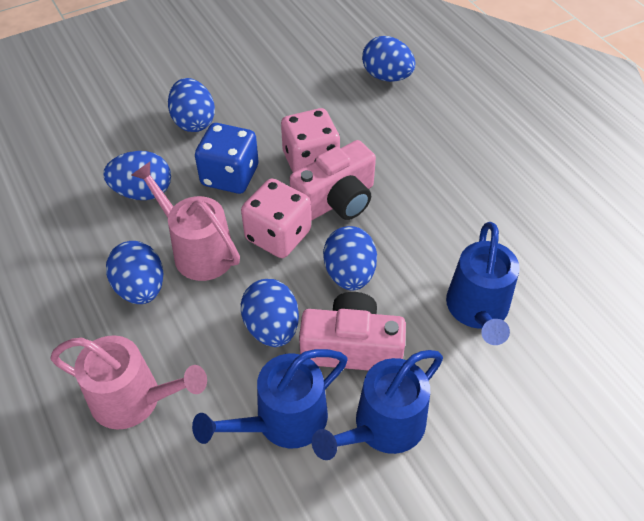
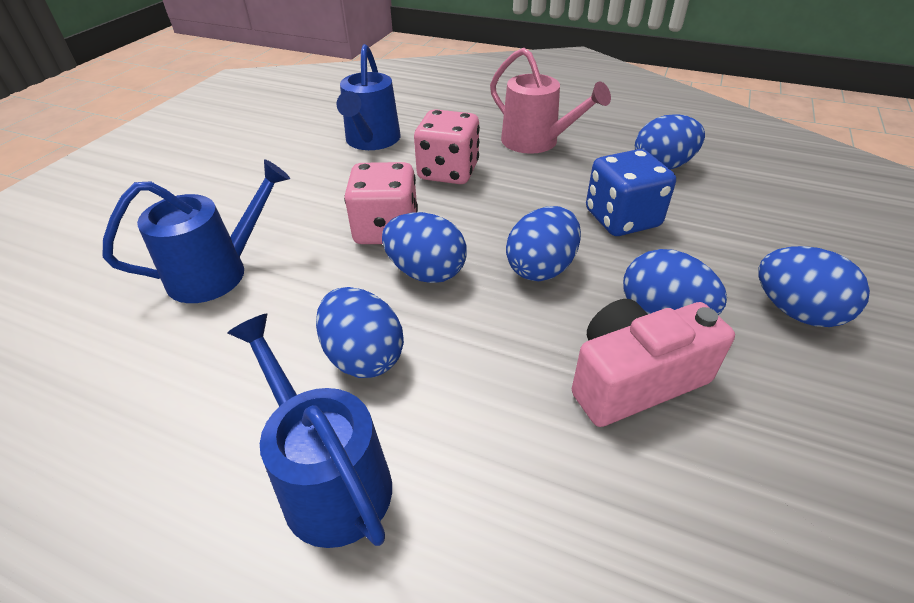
pink camera: [289,140,376,221] [299,292,406,371] = 2 -> [572,299,735,427] = 1
pink watering can: [50,335,207,429] [131,162,240,281] = 2 -> [490,48,611,154] = 1

